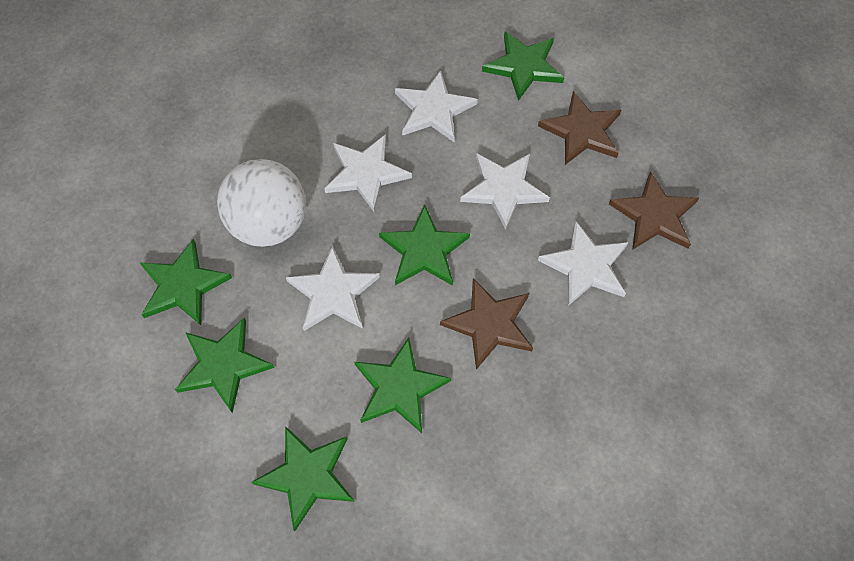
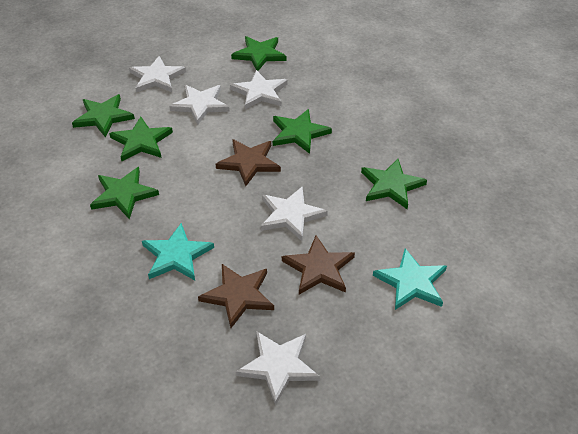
turquoise star: none = 0 -> [142,223,214,280] [373,248,447,310] = 2
white ball: [217,159,306,247] = 1 -> none = 0

